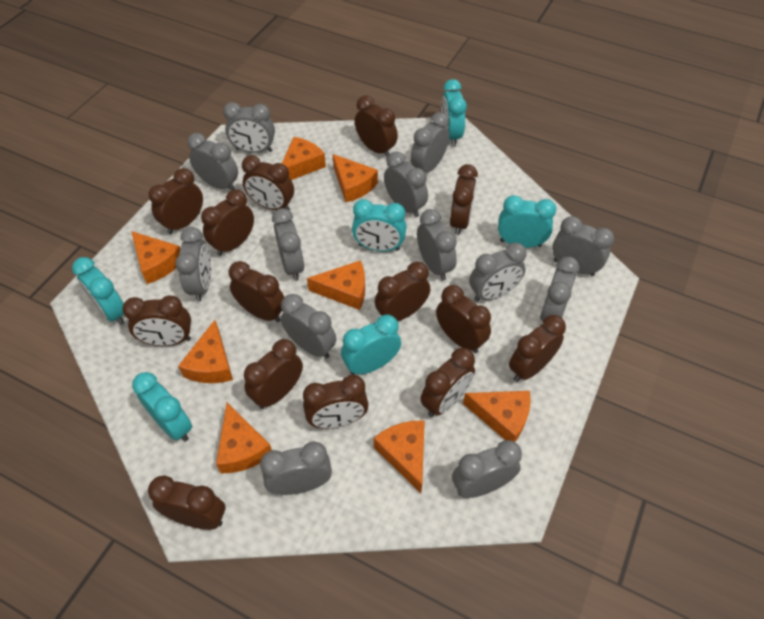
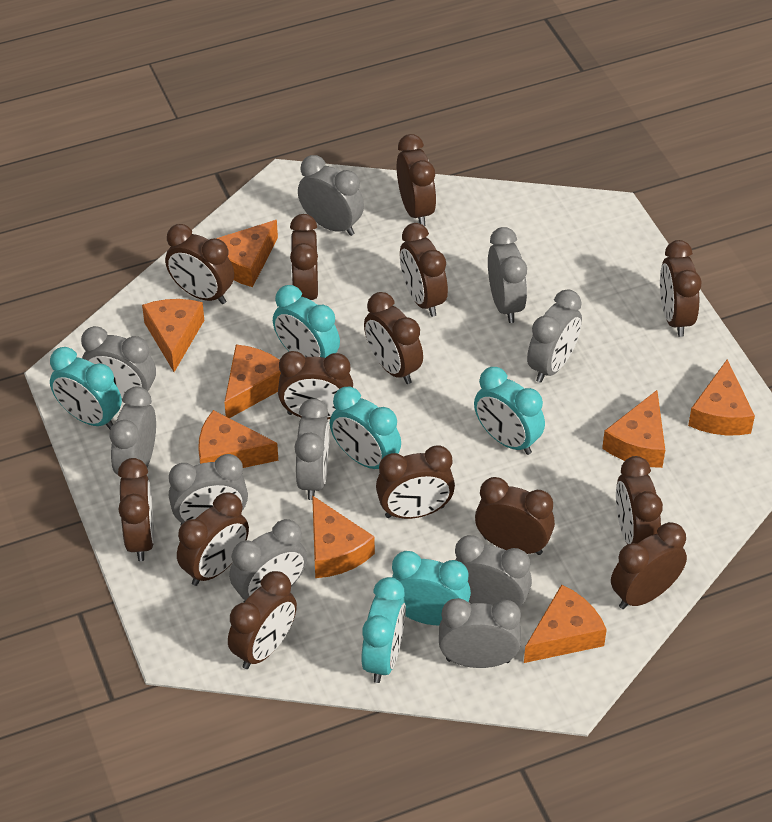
grey clock: [175,227,211,302] [187,133,238,190] [223,102,275,153] [260,441,332,495] [272,208,304,281] [281,294,336,359] [384,151,428,217] [410,112,449,172] [417,209,457,280] [452,440,522,498] [469,243,527,302] [540,256,579,321] [552,216,614,276] = 13 -> [81,326,156,399] [109,386,156,475] [169,454,248,525] [229,519,307,603] [294,398,329,500] [298,155,364,236] [439,598,521,668] [455,535,532,607] [488,227,527,323] [527,289,582,383] = 10

